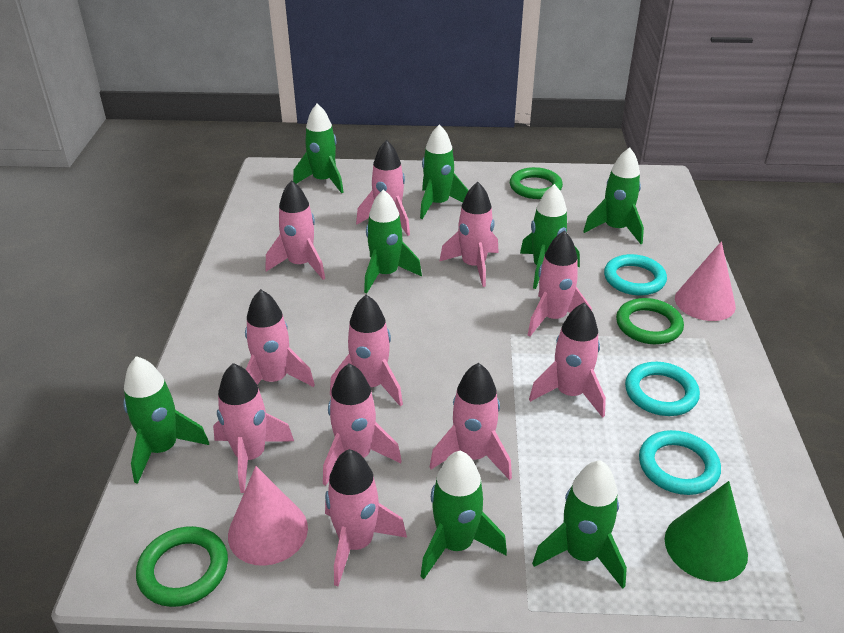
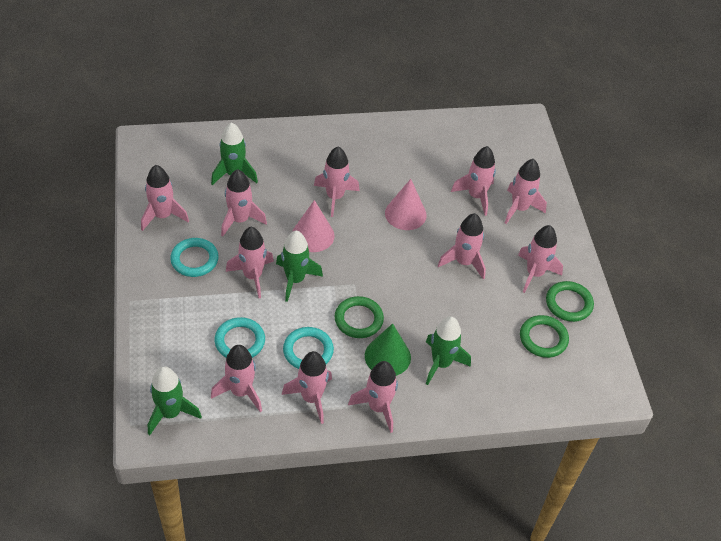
green rocket: [123,356,209,484] [293,103,344,193] [364,189,422,294] [420,124,468,219] [420,451,507,579] [520,184,580,289] [532,460,627,589] [583,147,644,244] = 8 -> [148,366,202,435] [211,122,258,185] [276,231,323,302] [426,316,471,385] = 4

